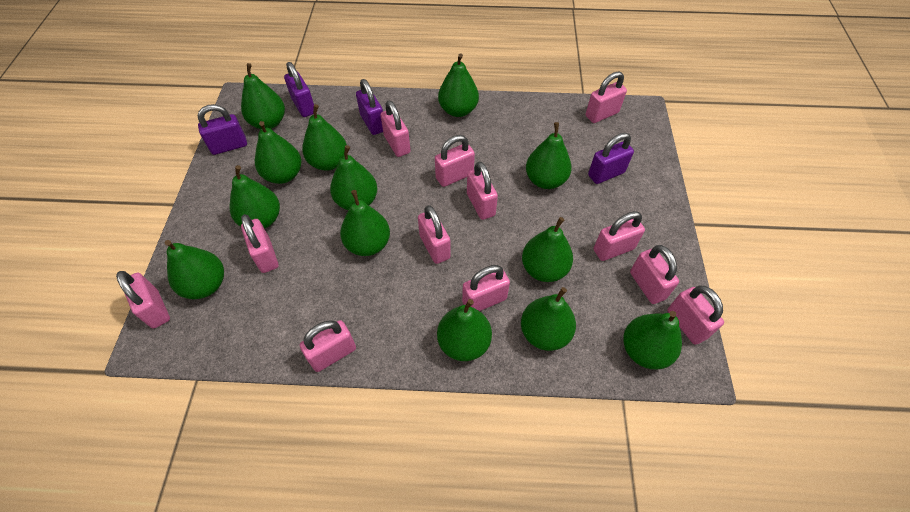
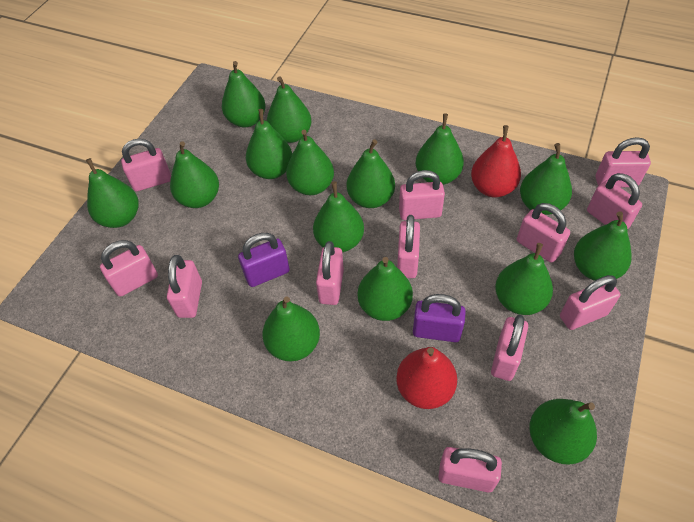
green pear: [165,240,224,299] [230,165,280,229] [241,63,285,129] [255,121,301,184] [302,104,347,171] [330,145,377,210] [340,190,390,256] [437,299,492,361] [438,53,479,117] [521,287,576,351] [522,217,573,282] [526,122,572,189] [623,311,682,369] = 13 -> [86,158,139,228] [170,141,219,208] [222,61,266,127] [246,109,292,179] [262,297,320,361] [267,76,311,143] [286,130,334,195] [313,181,364,252] [347,139,395,208] [358,257,413,321] [416,113,464,185] [495,243,553,315] [520,143,572,215] [529,399,597,465] [574,211,632,281] = 15
purple padlock: [197,104,247,155] [284,62,314,117] [356,79,383,135] [588,133,634,184] = 4 -> [238,233,290,287] [413,294,466,342] = 2
red pear: none = 0 -> [396,347,457,409] [471,125,521,197] = 2

